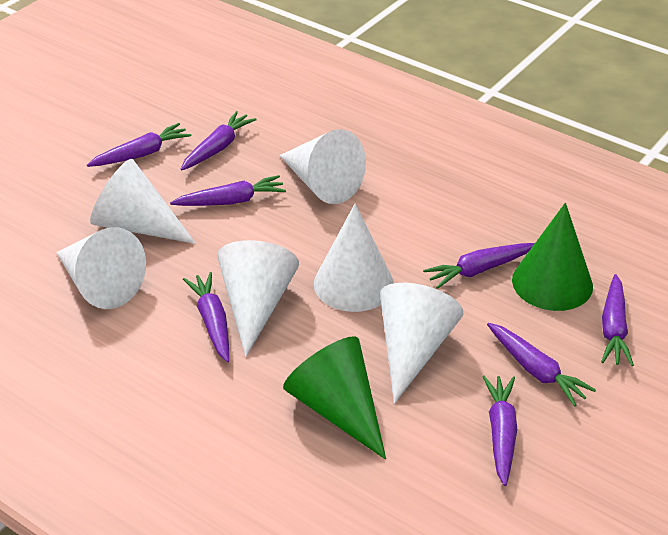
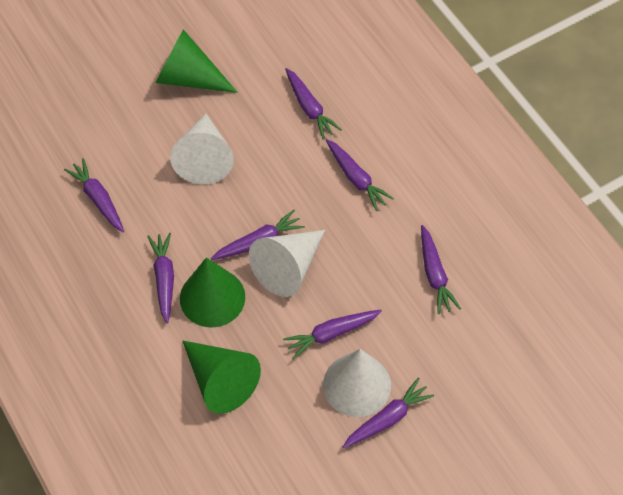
green cone: [283,336,386,460] [512,203,593,311] = 2 -> [156,29,238,93] [180,257,245,328] [183,341,261,414] = 3
white cone: [56,227,146,309] [90,159,196,244] [217,240,299,357] [279,129,366,204] [314,204,394,312] [380,283,463,404] = 6 -> [170,114,234,184] [249,230,325,297] [323,349,391,417] = 3

